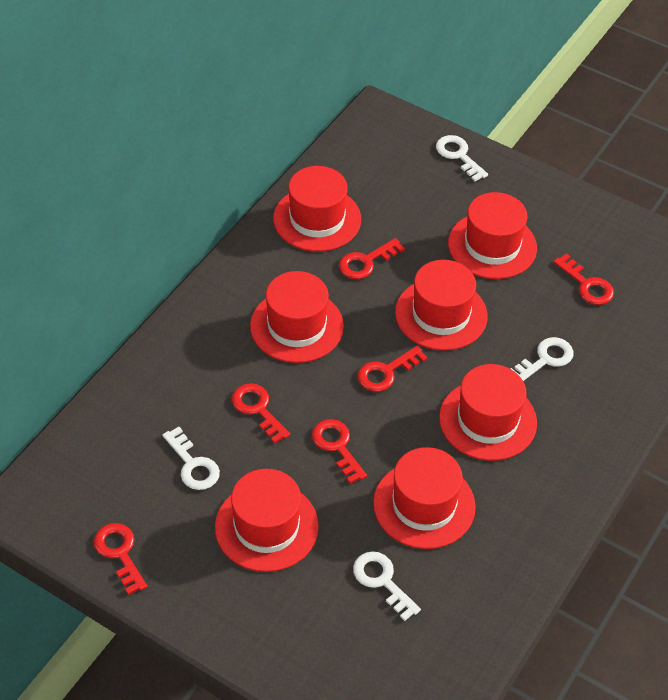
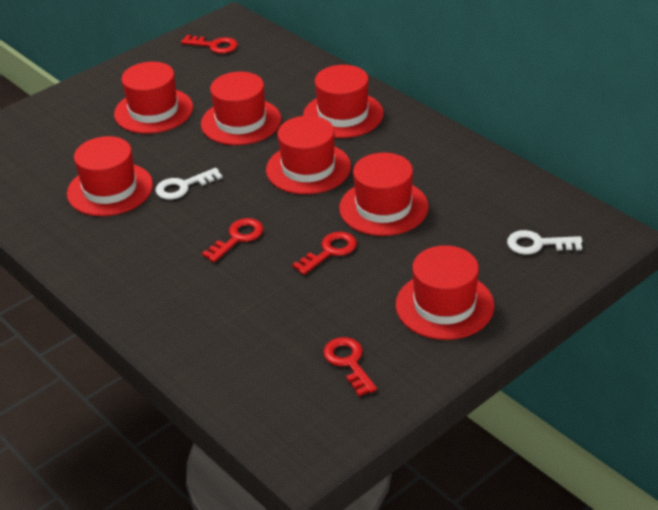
red key: [94,523,147,595] [232,383,290,444] [312,419,367,484] [339,238,405,279] [358,346,428,392] [554,253,614,305] = 6 -> [181,35,238,54] [202,218,263,262] [292,232,357,275] [323,337,377,396] = 4
white key: [163,427,220,490] [353,551,421,621] [436,135,488,181] [510,337,574,381] = 4 -> [155,168,222,200] [507,230,582,255] = 2

